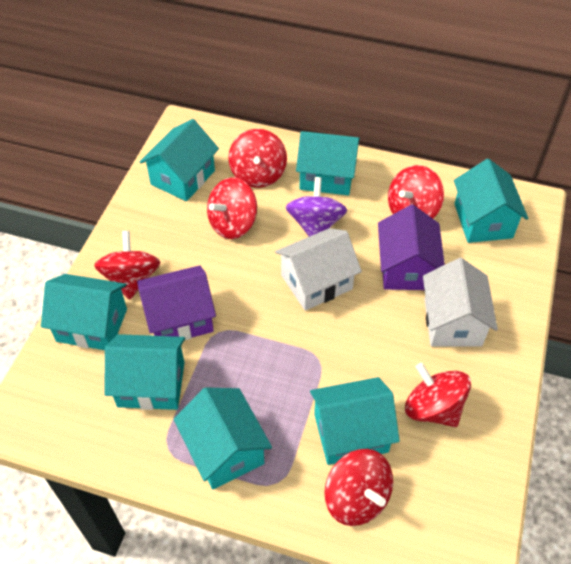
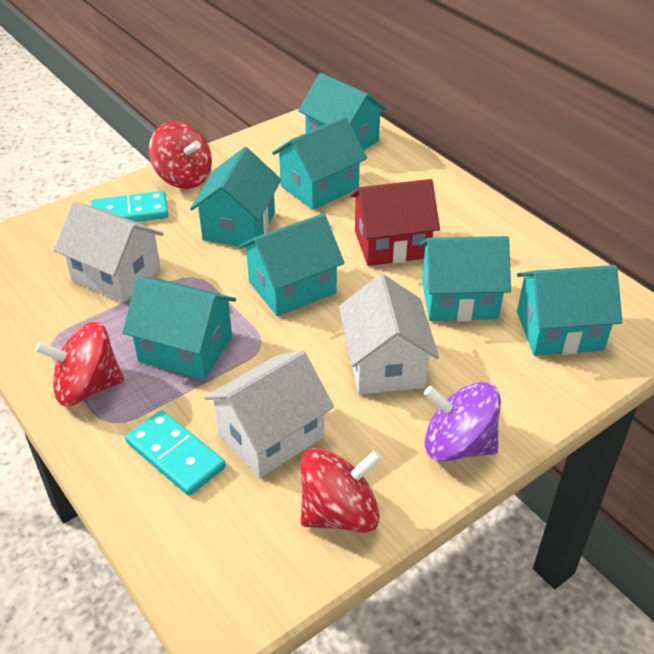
purple house: [137,265,216,341] [378,205,445,290] = 2 -> none = 0
red house: none = 0 -> [350,179,440,266] = 1
red spinning top: [94,231,160,300] [207,178,257,239] [228,129,287,188] [324,449,393,526] [388,165,444,219] [405,363,471,427] = 6 -> [35,321,124,406] [149,121,212,189] [301,448,382,533] = 3
turquoise domino: none = 0 -> [91,191,169,222] [125,410,226,496] = 2
white house: [275,228,362,311] [423,258,498,347] = 2 -> [54,201,163,303] [204,351,334,478] [339,274,439,395] = 3

